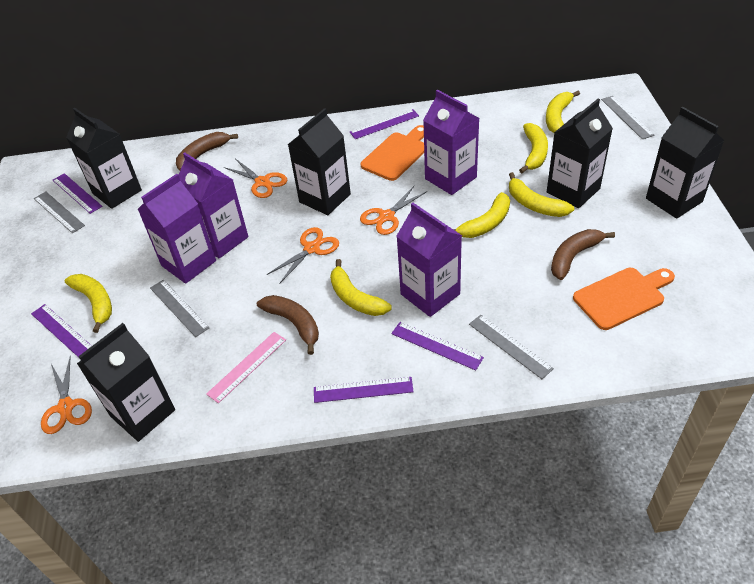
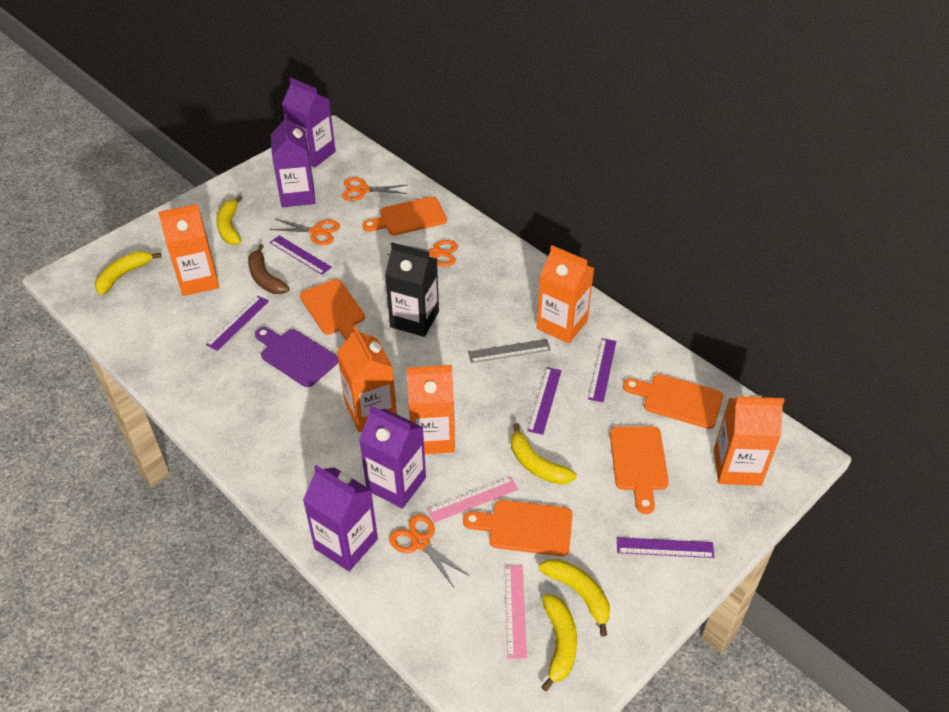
black carton: [66,108,142,209] [77,323,175,442] [288,108,351,215] [547,99,613,208] [646,107,724,219] = 5 -> [385,243,439,337] = 1
brown banana: [176,132,238,171] [257,295,319,355] [551,229,615,280] = 3 -> [248,244,290,294] = 1
grey ruler: [34,192,85,233] [150,280,209,337] [469,315,554,379] [601,96,654,139] = 4 -> [468,339,551,363] = 1
orange carton: none = 0 -> [158,204,219,296] [337,326,397,432] [406,365,455,454] [537,245,594,344] [714,395,785,486] = 5
orange cutting board: [360,125,424,181] [573,268,675,330] = 2 -> [300,279,365,340] [362,196,447,235] [463,500,573,556] [610,426,669,514] [623,374,723,429] = 5
pink ruler: [206,332,286,403] = 1 -> [427,477,518,523] [505,566,527,659] = 2
purple cutting board: none = 0 -> [255,327,338,387] = 1
yellow banana: [65,274,112,333] [330,259,392,316] [453,192,510,238] [509,172,574,217] [519,123,548,173] [546,91,580,133] = 6 -> [95,251,161,295] [216,195,243,245] [511,423,577,485] [538,559,610,637] [541,594,577,691] = 5

